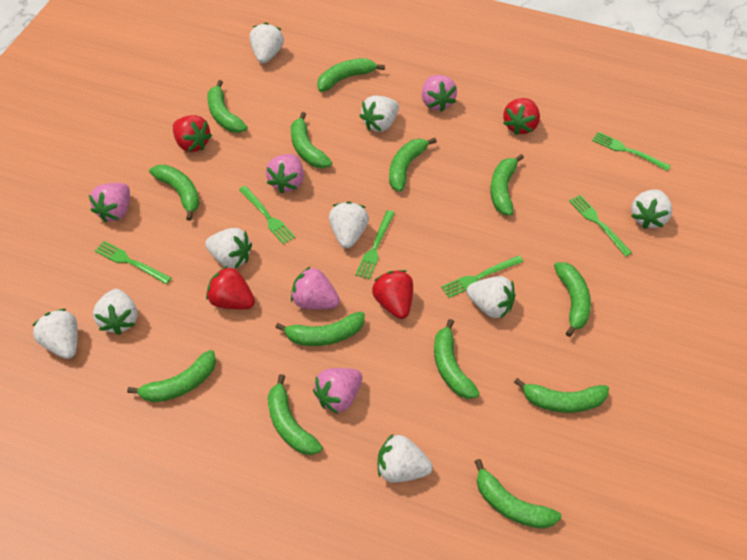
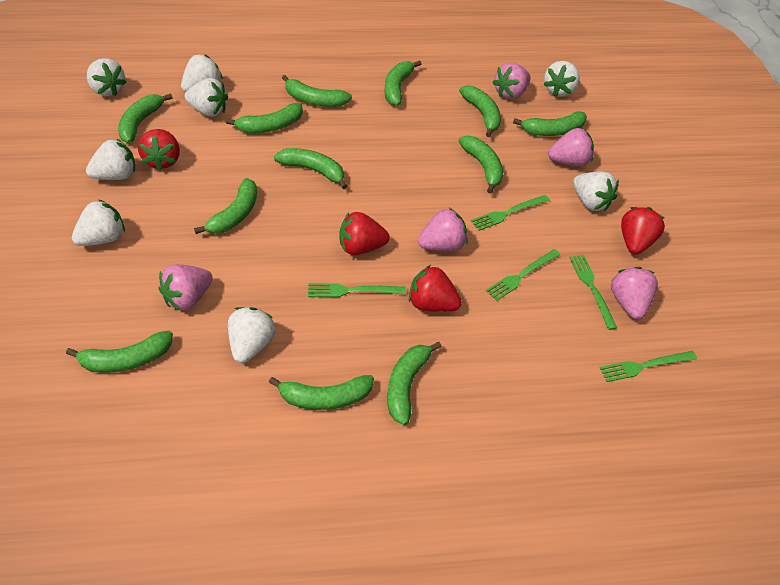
green banana: [127,350,216,402] [149,165,200,221] [207,80,248,133] [268,374,323,455] [275,312,365,346] [291,112,332,168] [317,58,385,92] [389,138,437,192] [434,319,480,399] [474,459,562,529] [490,154,524,216] [514,378,609,413] [554,262,591,337] = 13 -> [66,331,173,373] [118,93,173,143] [194,178,257,234] [226,103,303,133] [269,375,374,410] [274,148,347,189] [282,75,352,107] [384,60,422,106] [387,342,442,425] [458,136,503,194] [459,85,501,137] [513,111,587,136] = 12
green fork: [95,241,171,284] [239,186,295,244] [355,210,395,279] [441,255,523,298] [569,195,632,257] [592,132,671,171] = 6 -> [308,283,406,297] [471,195,550,231] [486,249,560,301] [569,255,617,330] [600,351,697,382] = 5
white strawberry: [32,309,78,359] [93,289,138,335] [205,228,252,268] [250,23,284,63] [329,202,369,248] [360,95,399,132] [378,434,433,483] [466,276,516,319] [631,189,672,229] = 9 -> [72,199,125,246] [86,138,135,180] [87,58,126,96] [181,54,223,93] [185,78,228,117] [228,307,276,363] [543,61,580,97] [573,172,619,211] = 8

